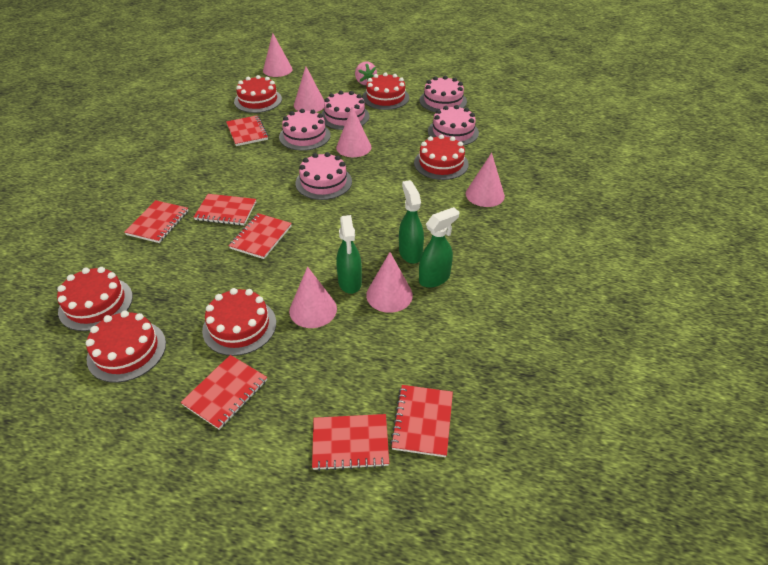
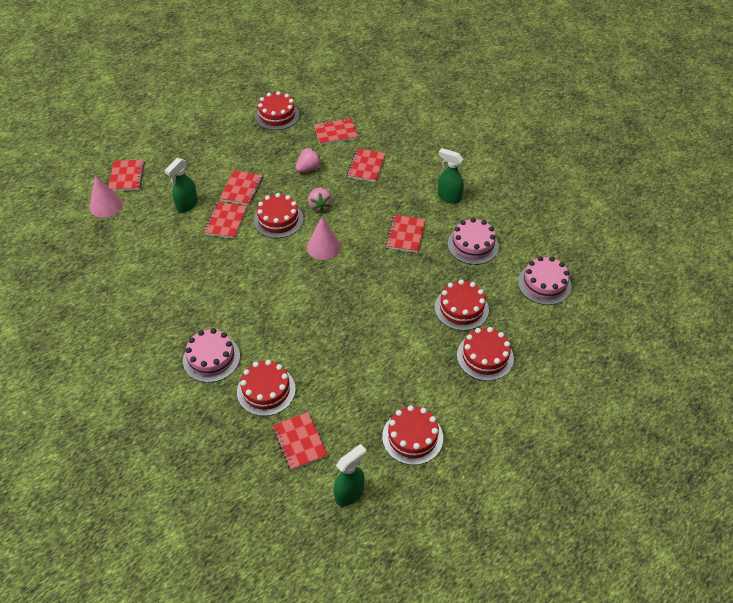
pink cake: [279,109,331,151] [295,152,352,200] [321,91,370,130] [420,76,467,112] [428,105,479,146] = 5 -> [183,328,240,383] [448,218,499,265] [518,256,572,305] = 3
pink cone: [263,33,293,77] [289,267,337,328] [294,66,324,112] [336,107,371,157] [366,252,413,313] [466,153,505,207] = 6 -> [89,175,123,218] [307,217,341,260] = 2
pink strawberry: [355,62,377,85] = 1 -> [296,148,322,172] [308,188,332,212] = 2

